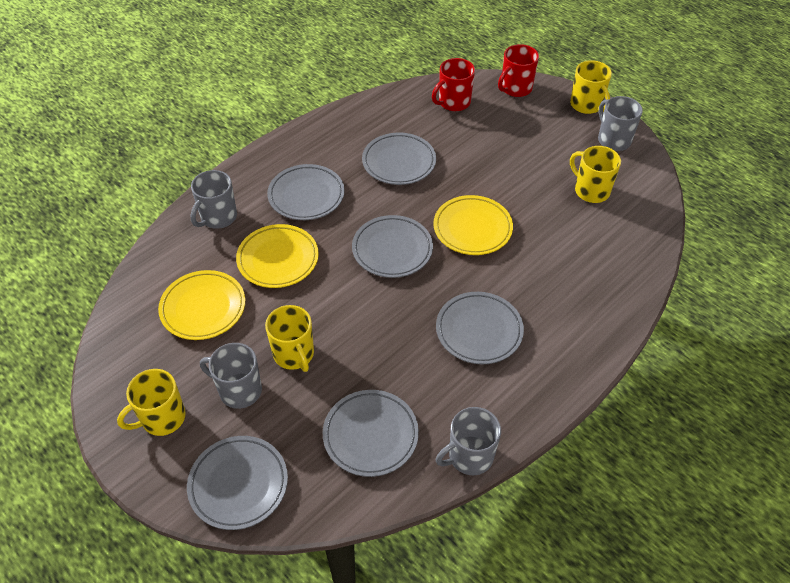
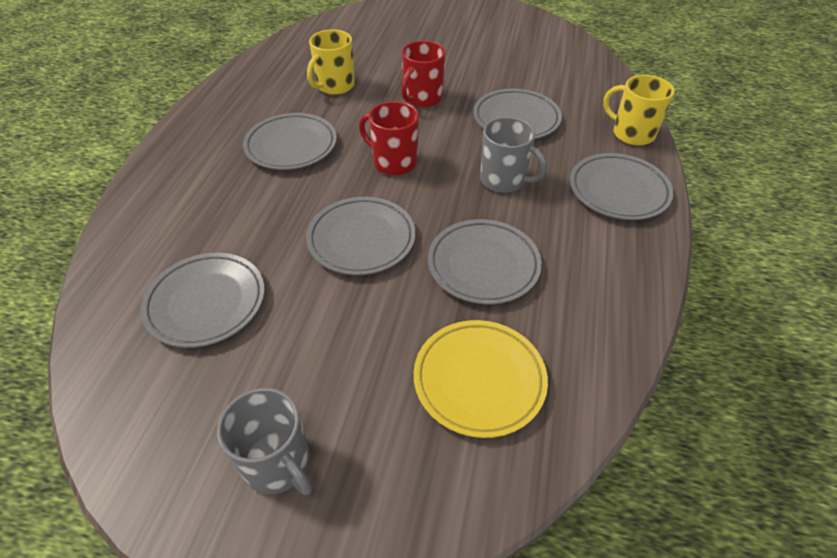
grey mug: [190,170,237,229] [200,343,262,409] [436,407,501,475] [598,96,643,151] = 4 -> [217,388,312,495] [480,117,547,193] = 2
yellow mug: [117,369,186,436] [265,305,314,372] [570,60,612,114] [570,146,621,203] = 4 -> [307,29,355,95] [603,75,675,146] = 2
yellow plate: [158,270,245,340] [236,224,319,288] [433,195,513,255] = 3 -> [414,320,548,438] = 1

